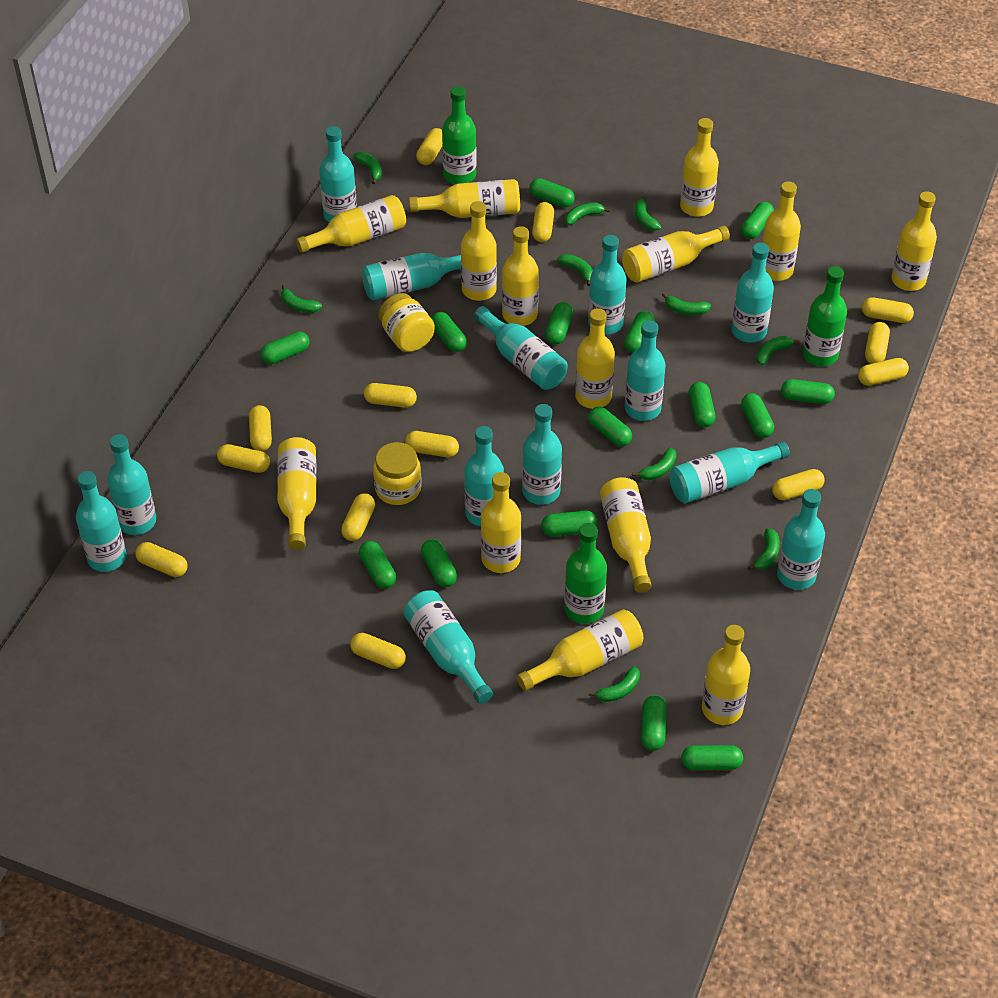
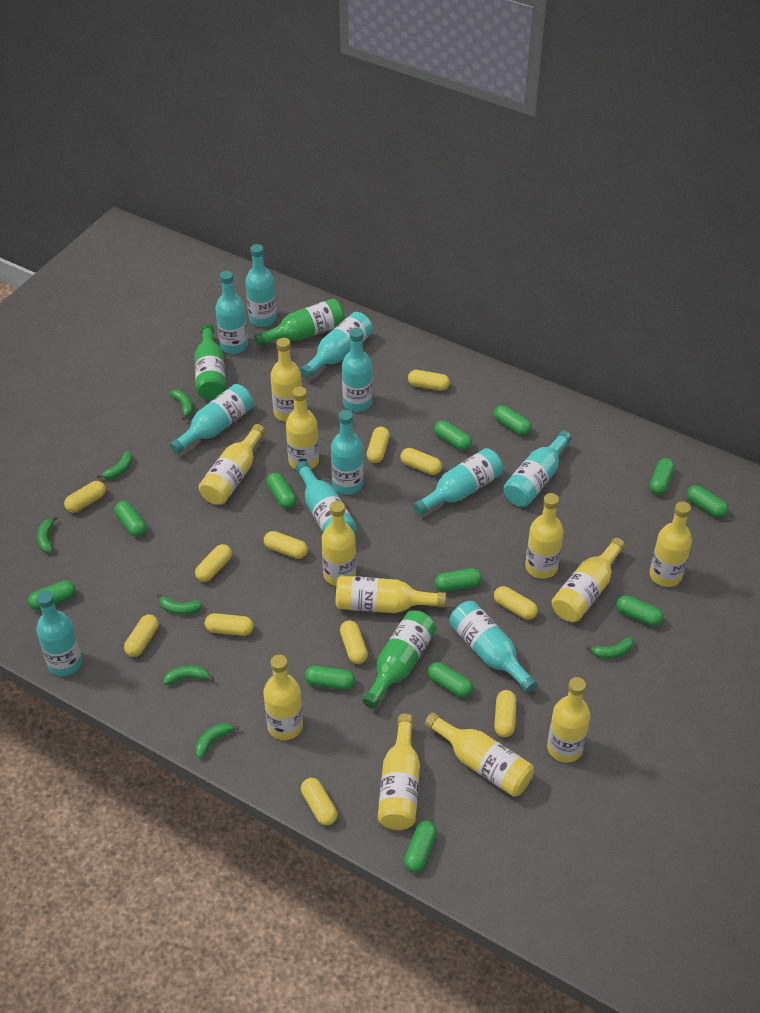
green banana: [281,285,322,313] [353,152,382,184] [557,254,593,286] [565,203,610,225] [588,666,640,702] [632,447,676,480] [635,196,661,231] [662,293,711,315] [748,528,780,570] [756,336,799,365] = 10 -> [37,516,58,553] [97,451,133,479] [157,593,202,615] [163,665,214,685] [169,390,193,420] [195,722,239,759] [586,637,634,659] = 7
green capsule: [261,331,309,364] [359,541,396,588] [421,539,457,587] [431,312,467,352] [530,178,575,207] [541,511,597,536] [545,302,573,344] [588,406,632,446] [624,311,655,353] [641,695,667,751] [681,745,743,770] [689,382,715,427] [741,202,774,239] [741,393,774,438] [781,379,835,404] = 15 -> [28,580,76,610] [114,501,146,537] [266,473,296,509] [305,665,355,690] [404,821,437,872] [427,662,473,698] [434,420,472,451] [435,568,482,592] [494,405,531,436] [616,595,663,626] [649,458,675,495] [687,485,728,518] = 12
turquoise bottle: [76,471,126,572] [107,434,156,535] [319,126,357,222] [362,253,461,300] [404,590,493,704] [464,426,504,526] [474,306,567,390] [522,404,562,505] [588,235,627,335] [625,320,666,421] [670,441,790,503] [732,243,774,343] [777,489,825,590] = 13 -> [36,590,82,676] [170,384,253,454] [215,271,248,354] [245,244,277,327] [295,461,357,534] [300,312,373,379] [331,410,363,495] [342,328,373,412] [413,448,503,515] [449,601,537,693] [503,431,572,507] = 11
yellow bottle: [277,437,316,550] [296,195,406,253] [409,179,520,218] [461,201,497,301] [481,472,521,573] [502,226,539,326] [517,609,643,691] [575,308,615,409] [600,477,652,593] [622,226,730,283] [680,118,719,217] [702,625,750,725] [762,181,801,281] [891,191,937,291] = 14 -> [199,424,265,505] [263,655,303,740] [270,338,302,422] [286,386,319,470] [322,501,356,586] [336,575,446,613] [378,714,420,830] [424,712,534,797] [525,493,564,579] [547,677,591,763] [552,538,625,622] [650,501,692,587] = 12
yellow capsule: [135,542,188,577] [217,444,270,473] [249,405,272,451] [341,493,375,541] [350,633,406,669] [364,383,417,408] [405,431,459,457] [416,128,442,165] [532,202,554,242] [772,469,825,500] [858,358,909,386] [862,297,914,323] [865,322,890,364] = 13 -> [64,481,106,513] [124,614,159,657] [195,544,232,582] [205,613,254,636] [264,531,308,559] [301,778,337,826] [340,621,368,664] [367,427,390,463] [400,448,442,475] [408,370,450,391] [494,586,538,620] [494,690,517,738] = 12
yellow jar: [373,442,422,505] [379,293,435,352] = 2 -> none = 0

